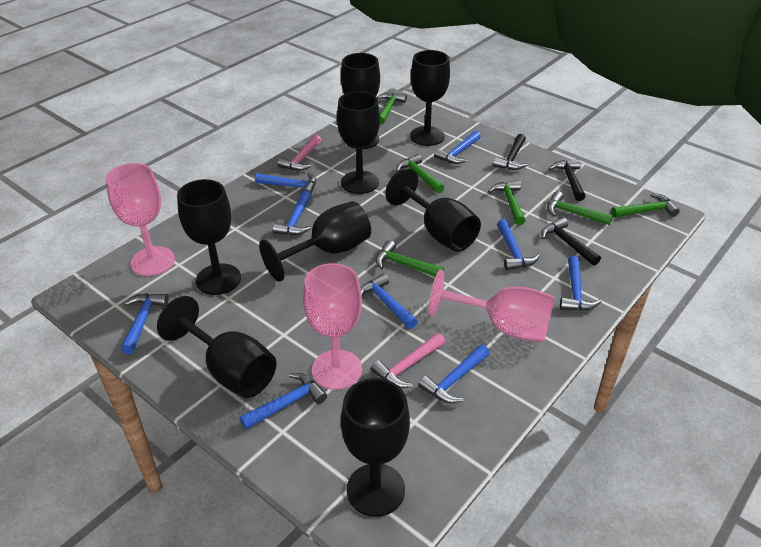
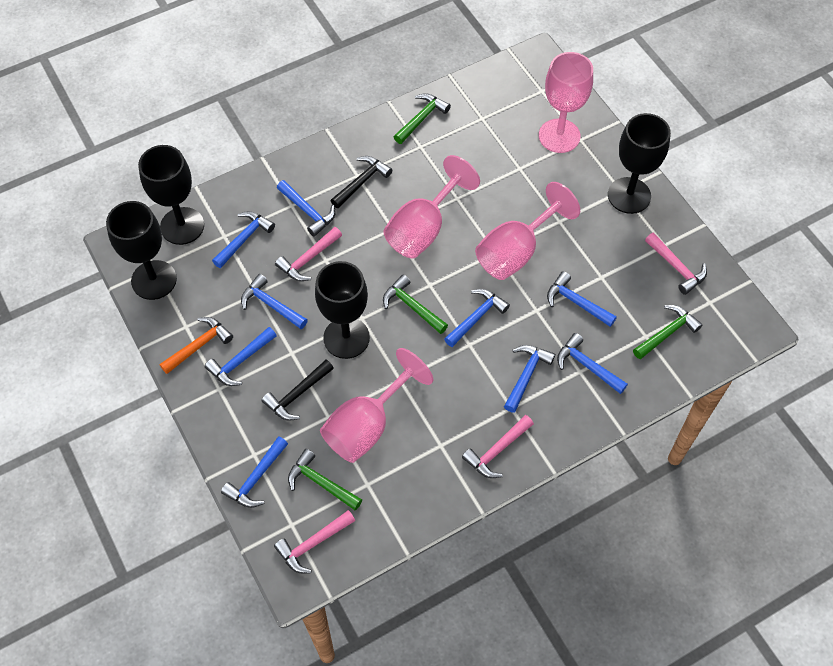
black goblet: [157,296,277,398] [177,179,241,295] [259,201,371,282] [337,91,380,194] [341,53,380,149] [341,378,410,517] [385,169,481,252] [410,50,450,146] = 8 -> [106,201,177,300] [138,145,204,245] [315,261,370,359] [608,113,671,214] = 4
black hammer: [493,134,527,170] [541,217,601,266] [549,159,586,201] = 3 -> [262,360,334,421] [331,156,392,208] = 2
green hammer: [375,240,444,277] [377,93,407,124] [396,154,444,194] [488,180,526,225] [547,191,613,225] [611,193,680,218] = 6 -> [288,449,362,511] [383,275,448,334] [394,93,451,144] [633,305,703,359] = 4
orange hammer: none = 0 -> [159,317,233,374] = 1
pink goblet: [105,163,175,276] [303,263,362,390] [428,270,554,342] = 3 -> [320,348,433,463] [384,155,480,258] [475,182,580,280] [539,52,593,153] = 4
pink hammer: [278,135,321,171] [371,333,445,388] = 2 -> [274,510,355,574] [275,227,342,281] [462,415,534,478] [645,233,707,295] = 4

